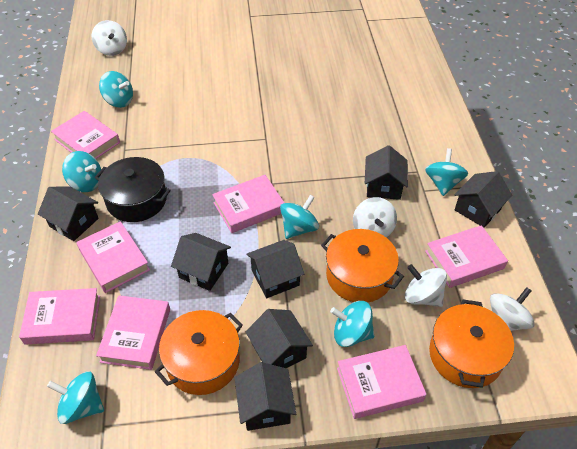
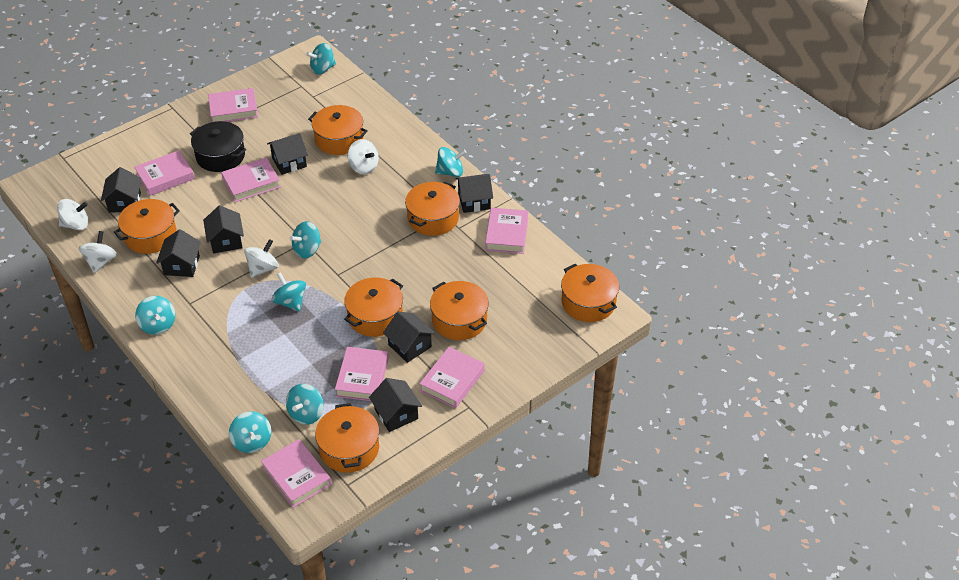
orange pot: [155,310,243,395] [321,229,404,303] [429,299,514,388] = 3 -> [114,199,180,254] [308,105,368,155] [315,403,379,473] [344,278,403,337] [405,182,460,236] [430,281,489,340] [561,264,619,322] = 7
turquoise spinning top: [47,371,104,424] [62,151,101,192] [99,71,133,108] [280,195,319,239] [330,301,374,347] [425,148,468,196] = 6 -> [135,296,175,335] [229,411,272,453] [272,272,306,312] [286,384,324,425] [290,221,321,258] [306,43,336,75] [435,147,467,177] = 7

